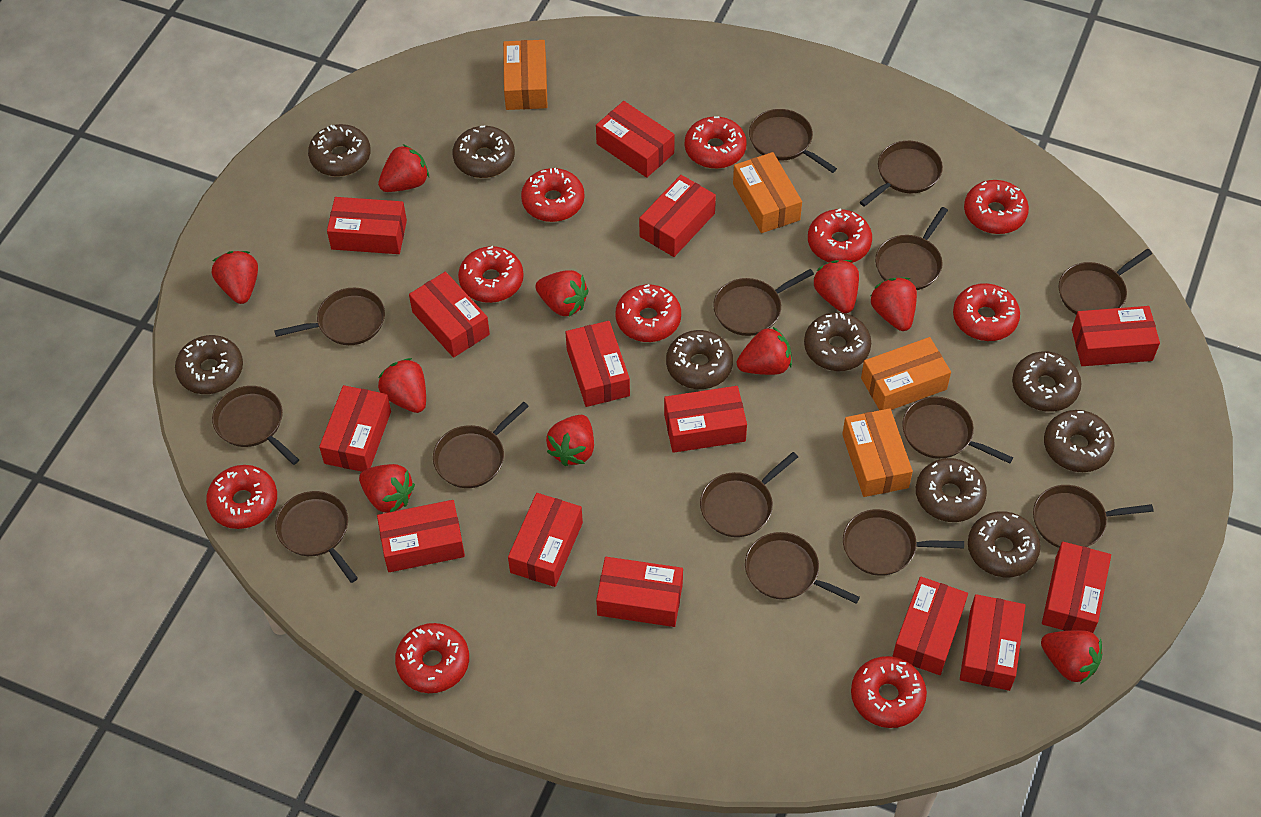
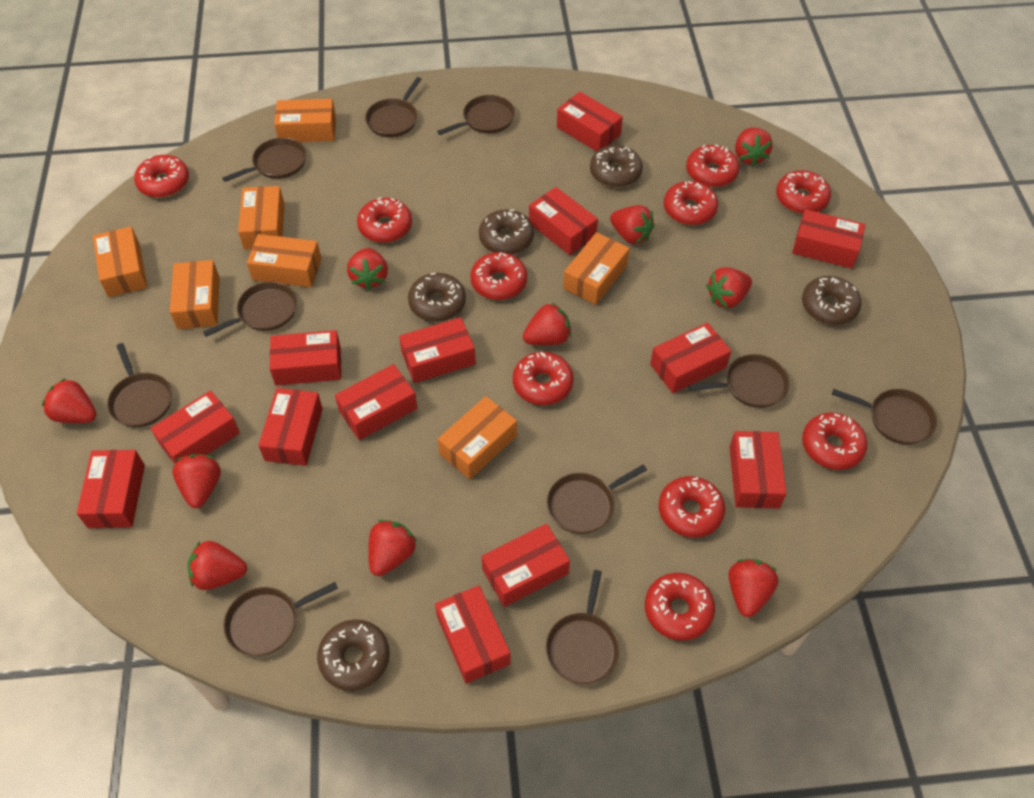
brown donut: [175,335,243,394] [308,124,371,177] [453,125,515,178] [666,330,733,389] [804,312,871,371] [916,458,987,522] [968,511,1041,577] [1012,351,1081,412] [1044,410,1115,472] = 9 -> [317,619,390,691] [408,273,466,322] [479,209,534,255] [590,145,643,188] [802,276,861,325] = 5
brown pan: [212,386,299,465] [274,288,385,345] [275,491,358,583] [433,402,529,488] [700,452,798,537] [713,269,814,336] [745,532,860,604] [749,109,837,173] [843,509,964,576] [860,141,943,207] [875,207,948,290] [902,397,1013,464] [1033,485,1154,548] [1059,249,1152,315] = 14 -> [107,343,172,427] [203,282,297,337] [222,138,306,182] [224,582,338,656] [365,77,422,137] [437,95,515,135] [546,570,619,684] [547,465,647,534] [689,354,790,408] [832,389,937,445] = 10
orange box: [503,40,548,110] [733,152,802,233] [842,408,913,497] [861,337,951,410] = 4 -> [93,227,147,297] [170,260,220,329] [238,186,285,250] [247,234,321,287] [274,99,336,142] [438,396,517,479] [563,232,630,305] = 7
red box: [319,385,391,472] [327,197,407,254] [377,500,465,572] [409,272,490,358] [508,493,583,587] [565,321,630,407] [596,101,675,178] [596,557,683,627] [639,175,716,257] [664,386,747,453] [892,577,968,675] [960,594,1026,691] [1042,542,1111,633] [1072,306,1160,366] = 14 -> [77,450,145,528] [151,391,240,464] [258,388,323,466] [270,330,341,386] [335,364,417,440] [399,317,476,383] [435,585,511,684] [481,524,570,607] [529,187,598,255] [557,92,623,152] [650,322,731,393] [730,431,787,508] [792,209,866,269] = 13

